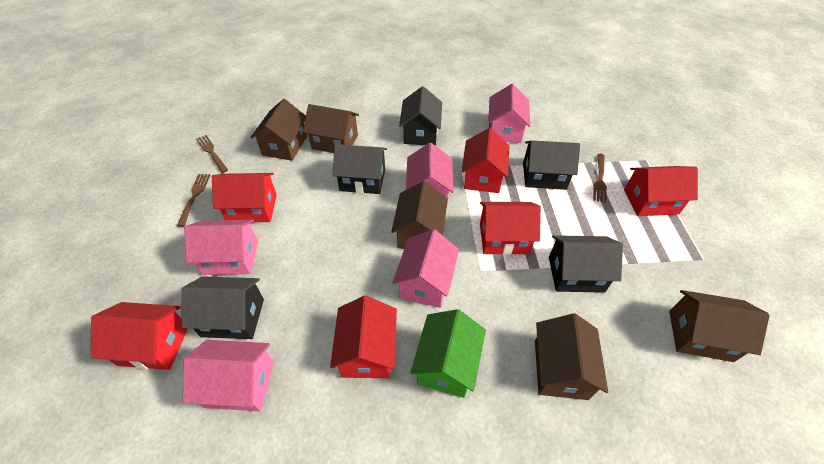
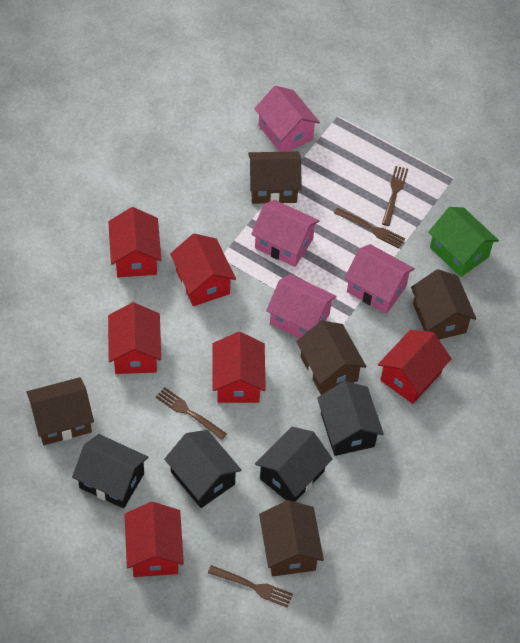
black house: [181,276,264,339] [333,144,387,194] [399,86,442,146] [523,140,580,190] [549,235,623,293] = 5 -> [72,434,148,509] [164,430,242,508] [255,427,333,502] [317,381,384,456] = 4
brown fork: [177,174,210,227] [196,135,228,173] [593,154,607,203] = 3 -> [156,387,227,440] [208,565,293,608] [334,208,405,248] [382,166,408,226] = 4
pink house: [183,340,274,411] [184,220,258,275] [393,229,459,308] [406,143,454,205] [488,84,530,143] = 5 -> [251,200,320,267] [254,86,320,152] [266,274,337,338] [344,244,415,314] = 4

